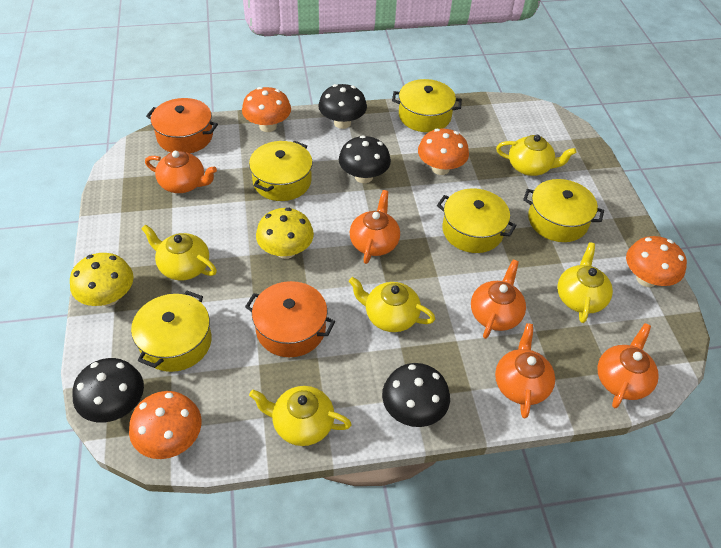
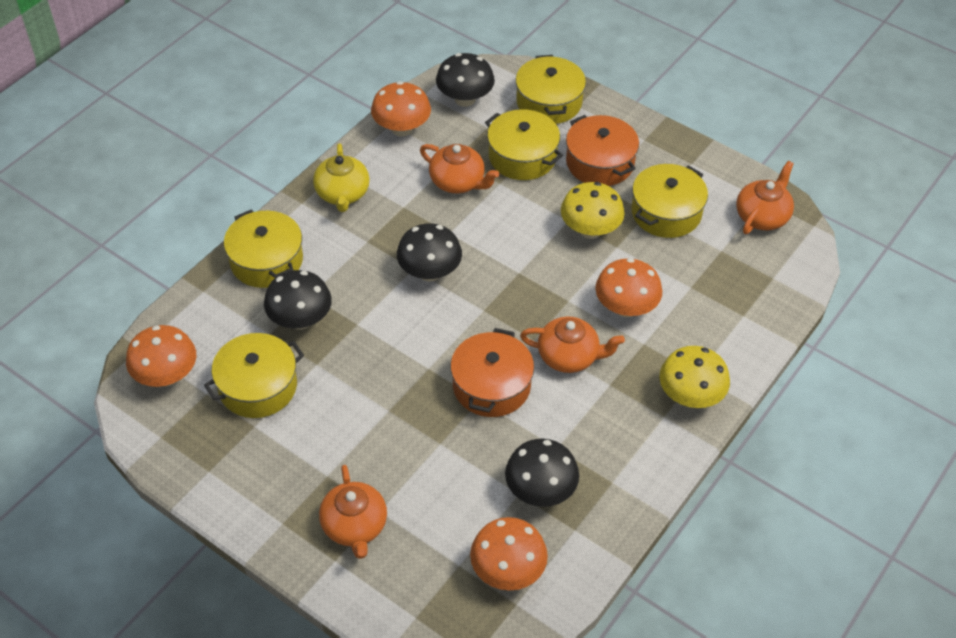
orange teapot: [145,151,217,193] [349,190,400,264] [471,260,526,339] [495,323,555,418] [597,323,659,408] = 5 -> [319,465,387,559] [420,144,499,193] [520,317,625,373] [736,161,794,234] = 4
yellow teapot: [141,224,217,280] [249,386,352,446] [349,277,435,332] [496,135,576,176] [557,243,613,323] = 5 -> [313,144,370,212] = 1

